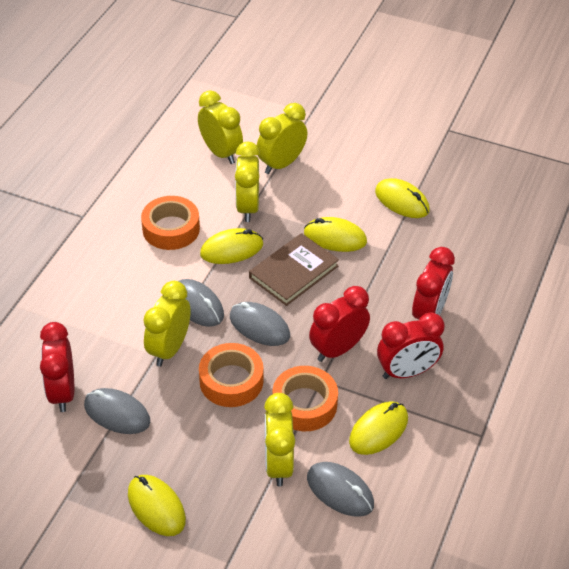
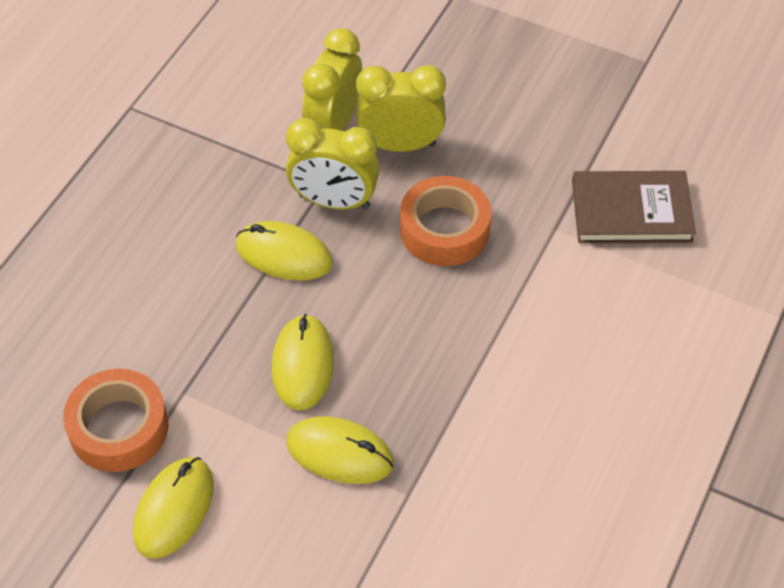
grey mouse: [84,388,150,434] [179,279,224,327] [230,302,290,346] [307,462,374,517] = 4 -> none = 0
orange tape: [141,196,200,250] [199,343,264,407] [272,366,338,431] = 3 -> [63,369,168,472] [400,176,491,266] = 2
red clock: [40,322,74,412] [309,286,370,362] [377,312,444,379] [412,247,455,319] = 4 -> none = 0
yellow clock: [143,281,191,366] [198,90,243,164] [235,142,260,222] [257,103,307,174] [264,393,295,487] = 5 -> [286,118,380,209] [302,28,362,131] [356,65,446,152] = 3
yellow mouse: [128,475,186,536] [200,228,263,264] [304,217,367,252] [349,401,408,455] [375,178,430,218] = 5 -> [133,457,214,559] [236,221,333,281] [272,314,334,410] [286,416,394,484] = 4

